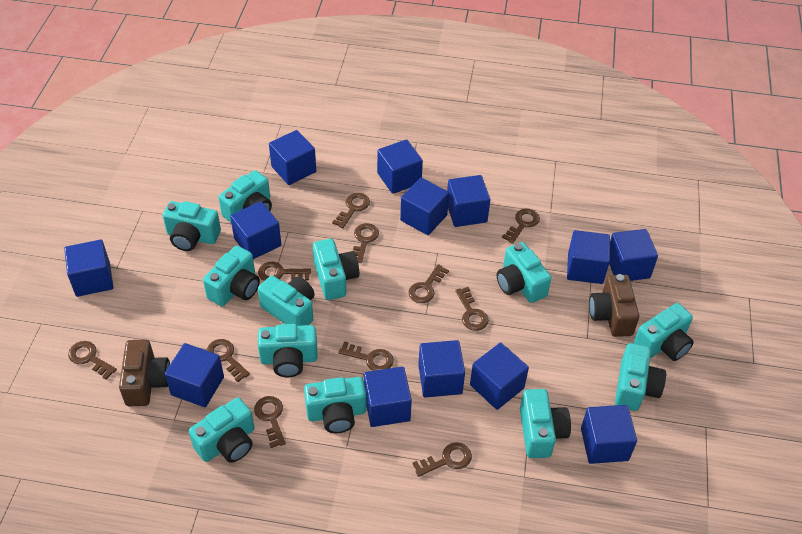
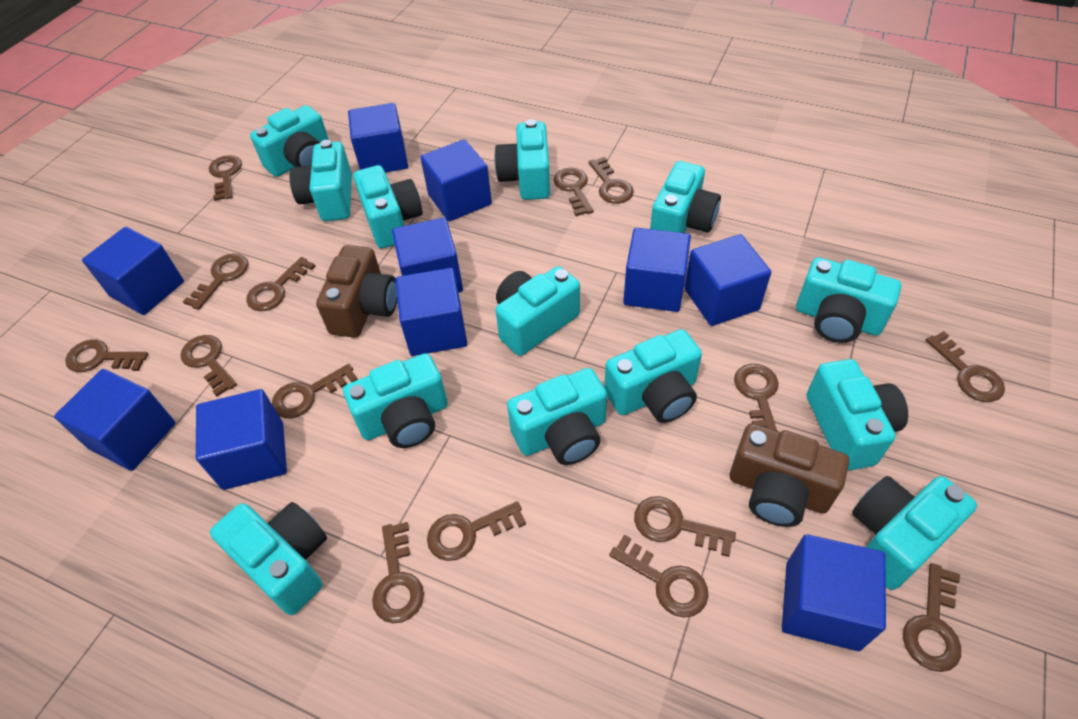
blue cube: [64,240,113,297] [165,343,224,407] [230,201,281,259] [269,130,316,185] [364,367,412,427] [377,139,423,194] [400,178,449,235] [418,340,465,398] [447,175,490,227] [470,343,529,410] [567,230,610,284] [581,405,637,464] [609,229,658,281] = 13 -> [54,369,176,471] [82,227,184,315] [196,389,287,490] [348,103,408,173] [392,218,463,293] [395,268,467,356] [420,139,492,221] [623,228,691,312] [684,234,771,326] [782,534,886,651] = 10
brown key: [68,341,117,379] [206,339,250,382] [254,396,286,448] [258,262,311,281] [332,193,370,228] [339,341,394,371] [353,223,379,263] [408,264,449,303] [412,442,472,477] [455,287,489,331] [502,209,540,244] = 11 -> [65,339,148,372] [181,335,237,397] [183,253,248,310] [209,155,242,201] [246,257,315,311] [272,364,358,418] [372,522,424,623] [427,501,526,561] [554,168,594,216] [589,157,634,204] [609,535,709,618] [634,496,736,557] [734,364,779,431] [903,563,961,672] [925,331,1005,402] = 15
turquoise camera: [163,201,221,251] [189,397,255,463] [203,246,260,306] [218,170,272,222] [258,276,314,326] [258,324,318,377] [304,377,366,433] [313,239,359,300] [497,242,551,303] [520,389,571,458] [615,343,666,411] [633,303,694,361] = 12 -> [210,502,327,615] [250,105,329,177] [289,140,352,221] [343,353,448,448] [353,165,423,248] [494,119,550,200] [496,266,580,356] [507,368,607,465] [604,329,702,423] [650,161,721,233] [796,257,901,343] [807,359,908,471] [852,476,977,590] = 13

